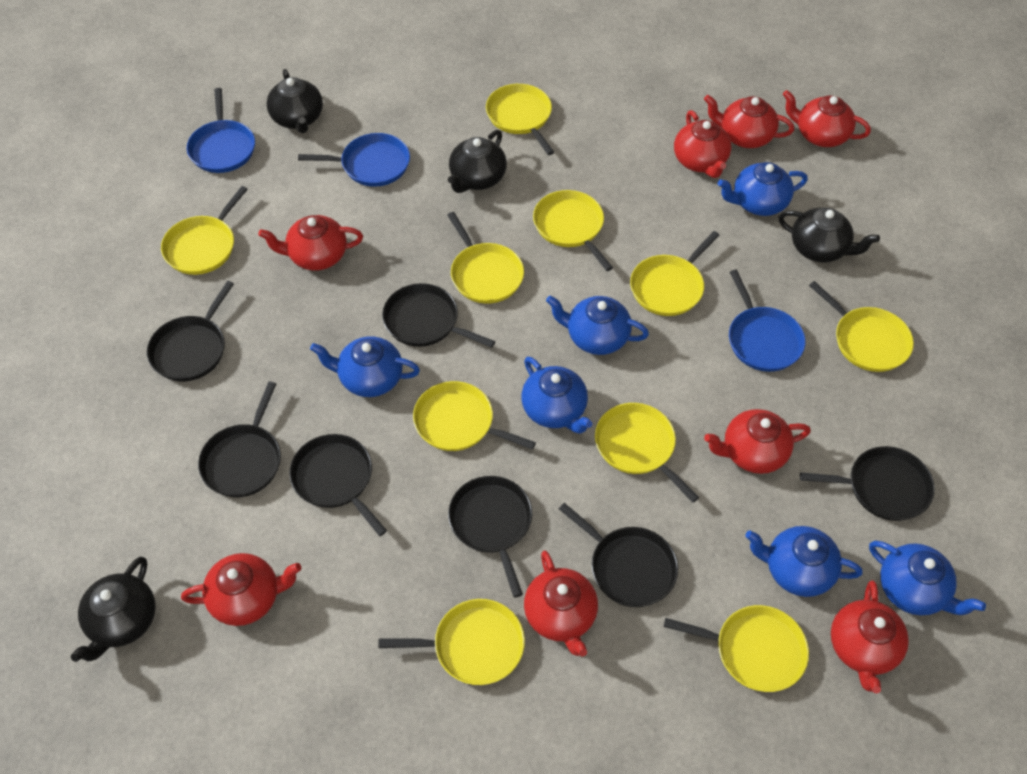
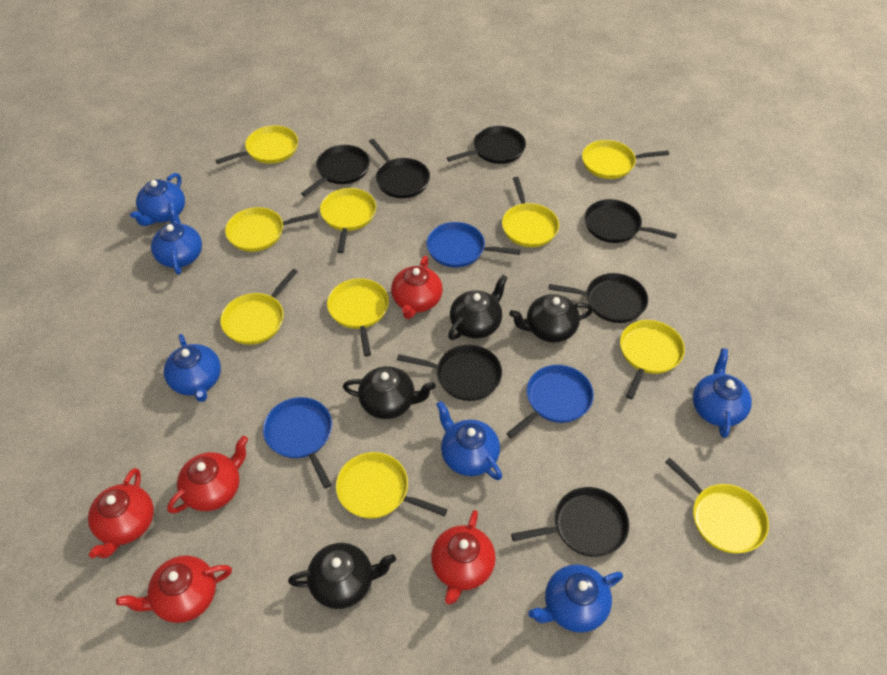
red teapot: [181,553,302,626] [258,215,363,270] [524,551,598,657] [674,110,731,178] [704,95,794,148] [704,409,811,474] [783,90,871,147] [831,580,909,693] = 8 -> [88,468,154,558] [116,555,232,623] [167,436,248,514] [391,256,443,319] [431,510,496,604] = 5

